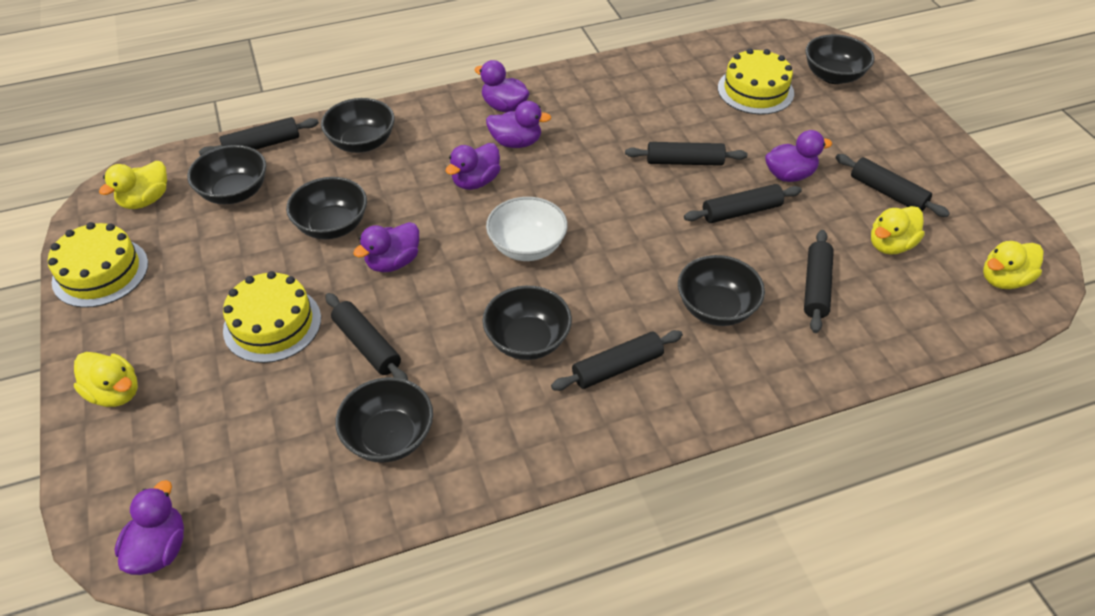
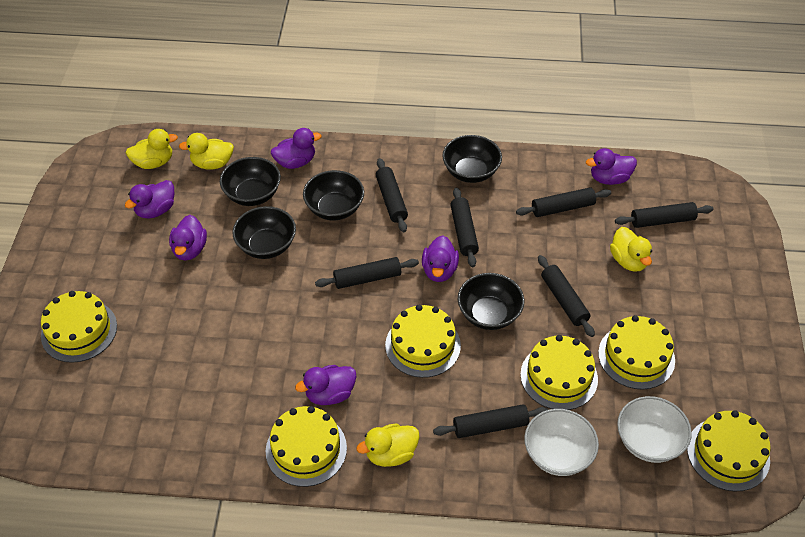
black bowl: [187,145,266,204] [286,177,367,239] [321,98,395,153] [335,377,433,463] [483,286,572,360] [678,255,765,326] [805,34,874,84] = 7 -> [220,157,281,206] [232,206,296,259] [303,170,364,220] [442,135,502,183] [458,273,524,330] = 5
white bowl: [486,197,568,261] = 1 -> [524,409,599,476] [617,396,692,463] = 2
yellow cake: [48,222,148,308] [223,271,321,363] [718,48,794,115] = 3 -> [41,291,117,363] [266,406,347,487] [385,305,461,378] [520,335,598,410] [598,315,675,390] [687,410,771,491] = 6

